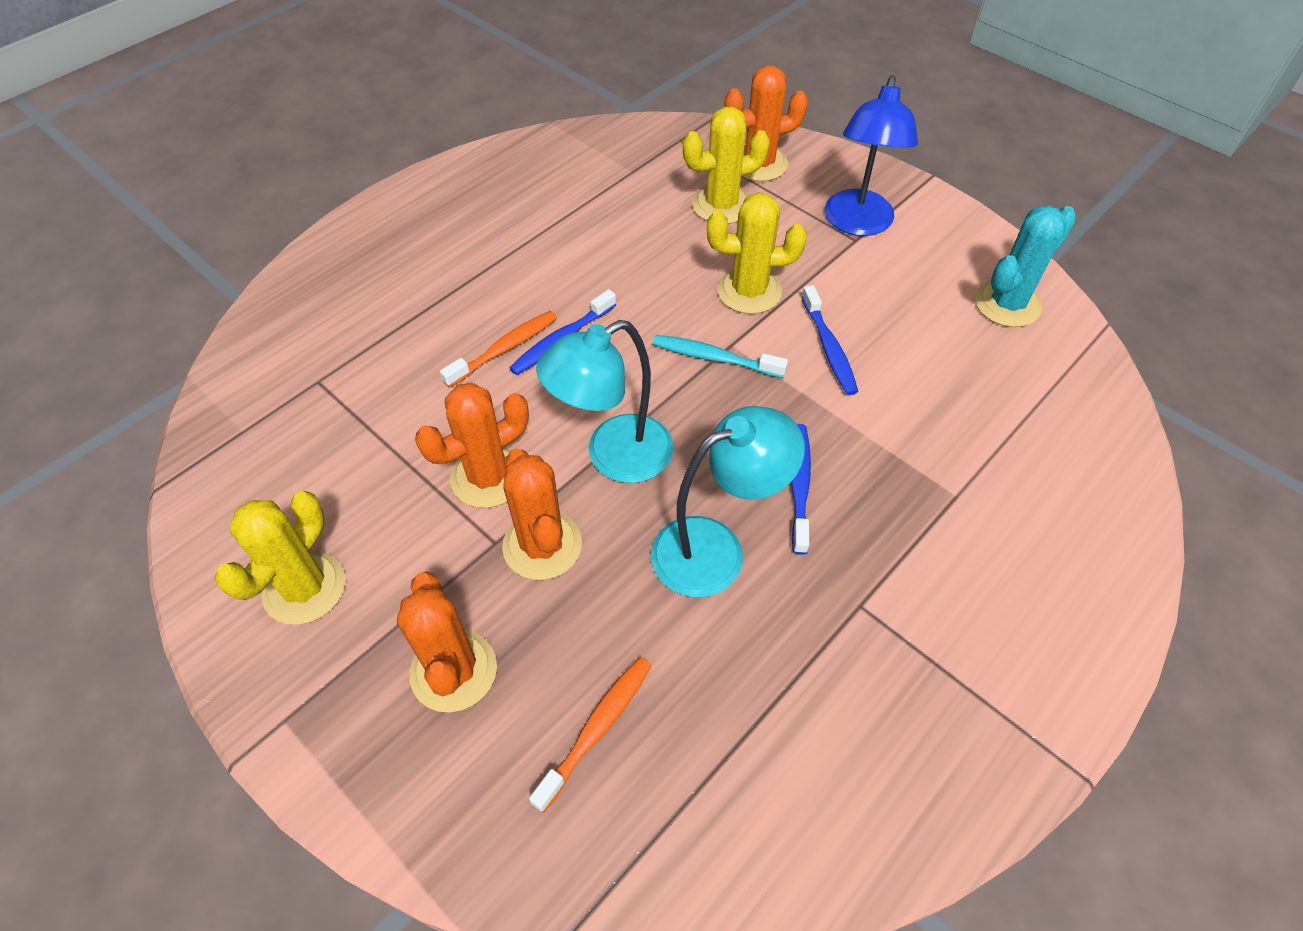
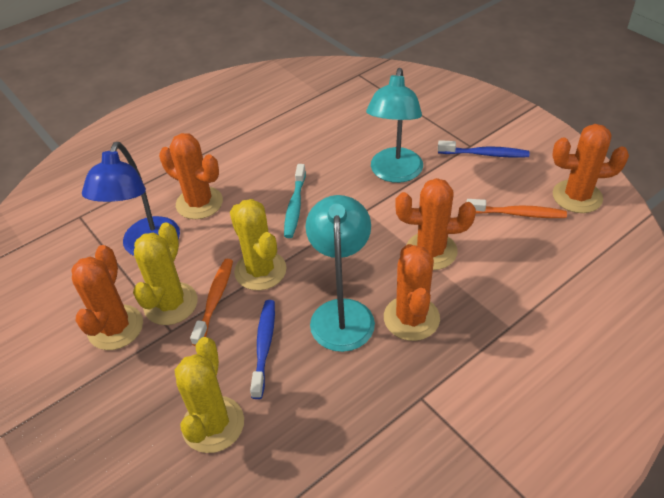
blue toothbrush: [509,289,616,375] [791,424,811,555] [801,285,858,395] = 3 -> [250,300,275,399] [438,140,529,158] = 2
orange cactus: [397,571,497,712] [415,382,529,508] [502,449,582,580] [724,66,808,182] = 4 -> [72,245,143,350] [159,133,223,219] [384,244,440,341] [395,178,476,270] [552,124,629,213] = 5
turquoise cactus: [975,205,1076,327] = 1 -> none = 0

